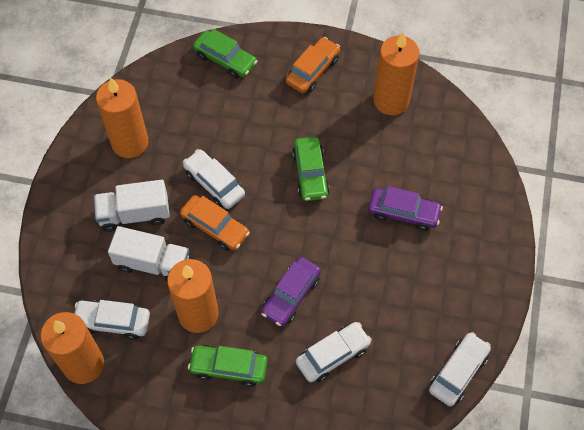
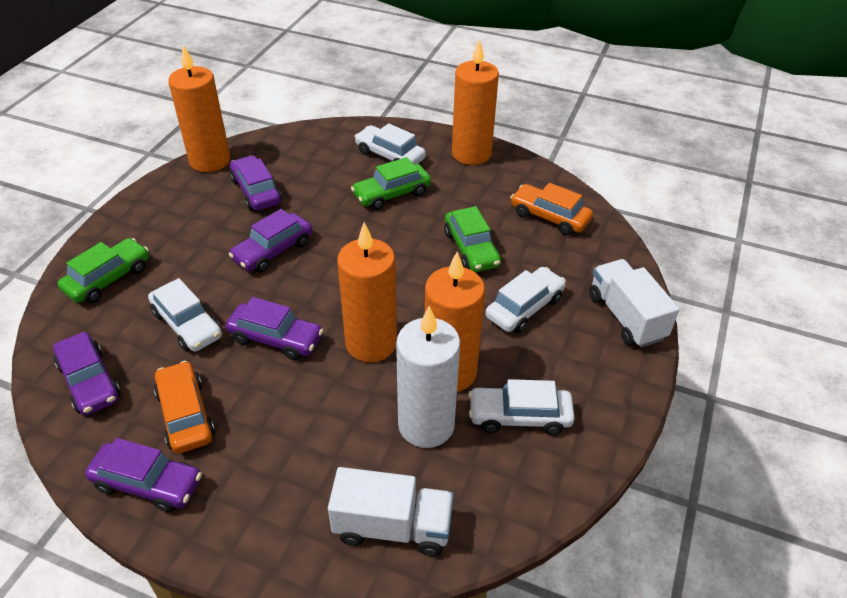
purple car: [261,257,321,327] [368,186,443,231] = 2 -> [53,332,121,416] [85,438,202,513] [226,297,323,360] [228,209,312,273] [230,155,281,211] = 5
white candle: none = 0 -> [396,306,460,448] = 1

